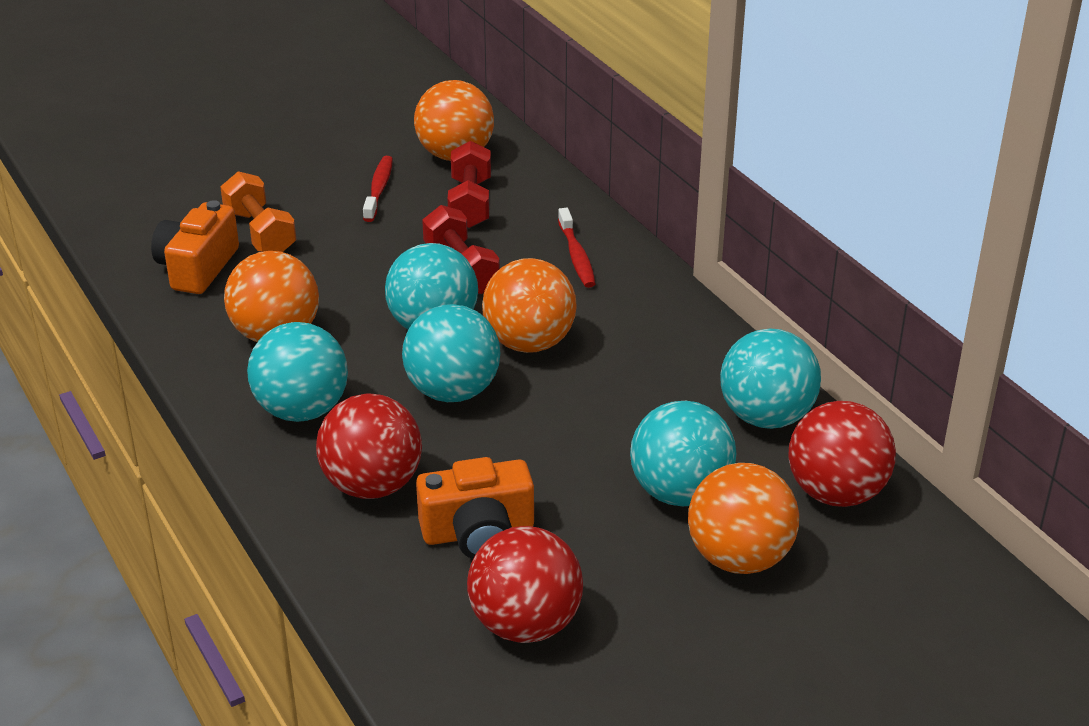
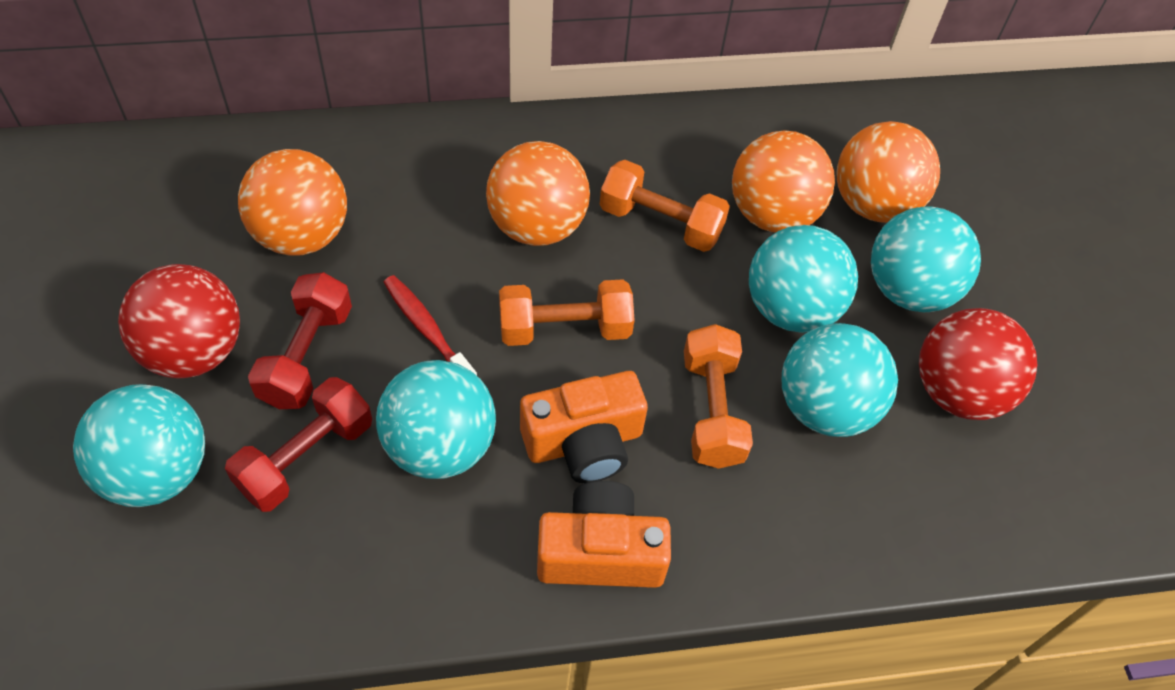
orange dumbbell: [220,171,296,252] = 1 -> [499,279,634,346] [600,160,730,252] [684,324,753,469] = 3
red ball: [316,393,422,499] [467,526,583,643] [788,401,896,507] = 3 -> [118,264,240,378] [919,308,1038,420] = 2
red toothbrush: [363,156,393,222] [558,208,595,288] = 2 -> [383,275,477,375] = 1

